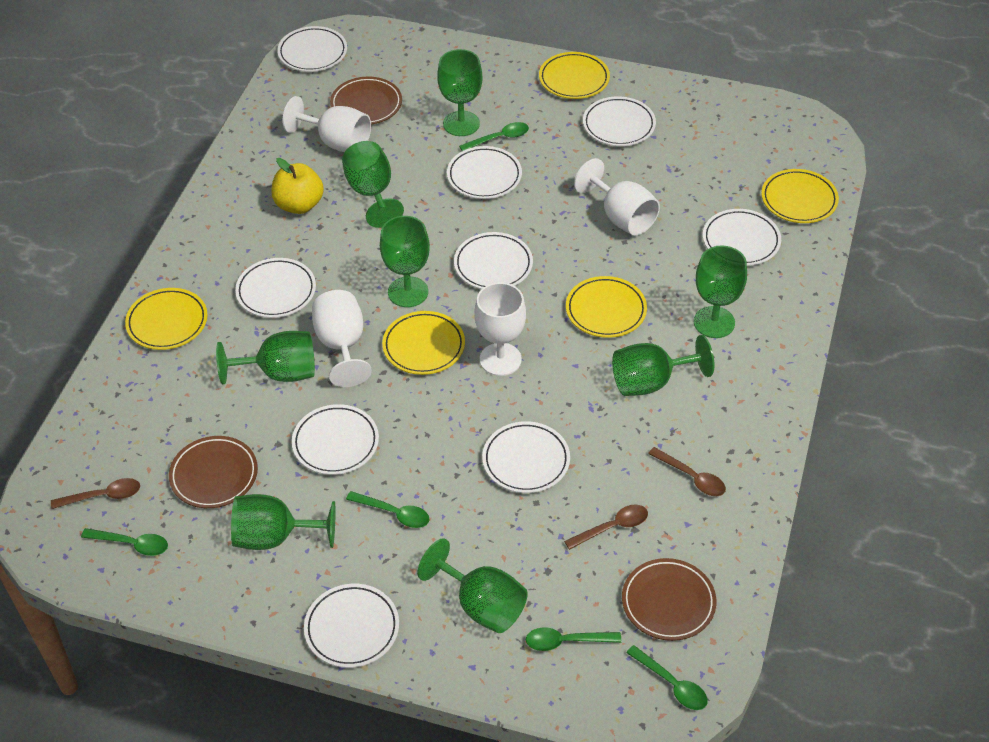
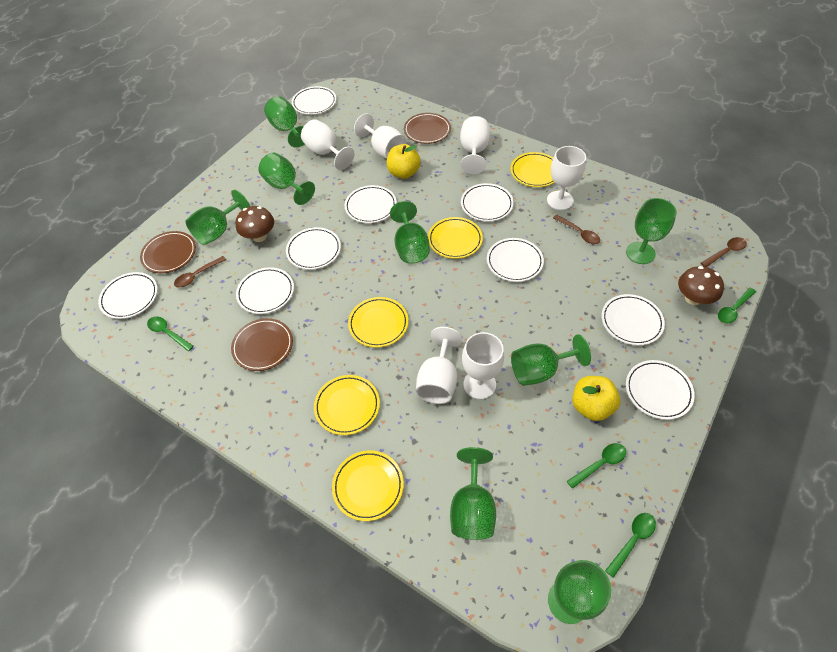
brown mushroom: none = 0 -> [236,206,274,242] [678,266,724,305] = 2
green spoon: [81,528,168,556] [346,491,430,528] [459,122,529,151] [526,627,621,651] [626,645,708,710] = 5 -> [147,316,194,351] [567,443,626,489] [605,513,656,578] [718,288,756,324] = 4
white goblet: [282,96,371,152] [312,290,372,387] [474,283,526,376] [574,158,660,235] = 4 -> [301,119,354,170] [354,114,406,159] [416,327,462,404] [460,116,490,174] [462,332,504,399] [547,146,586,210] = 6
yellow apple: [271,158,324,214] = 1 -> [387,144,421,179] [572,376,620,421] = 2

